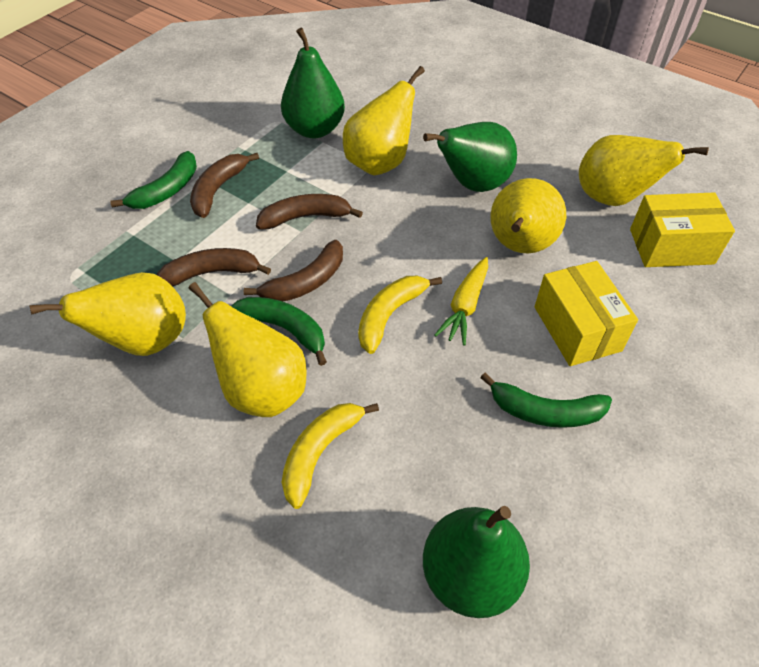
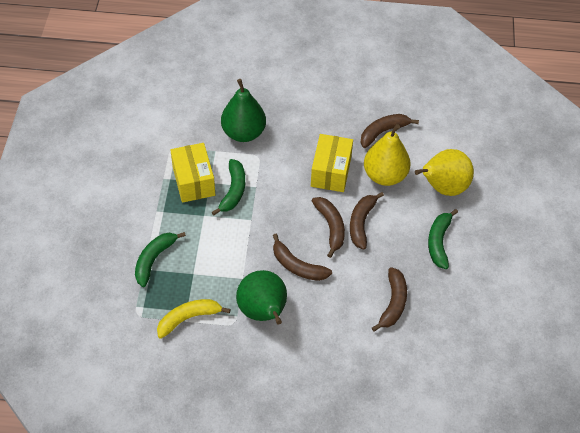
brown banana: [157,248,271,286] [190,153,259,218] [244,240,343,301] [256,194,363,230] = 4 -> [273,234,332,281] [312,197,345,258] [350,192,384,249] [360,114,419,148] [372,267,407,332] = 5
green pear: [281,28,345,139] [423,122,517,192] [423,506,530,618] = 3 -> [221,79,266,142] [236,270,287,325] = 2
yellow banana: [282,403,379,509] [358,276,442,354] = 2 -> [157,299,231,339] = 1
yellow carrot: [435,257,488,346] = 1 -> none = 0
yellow pear: [29,272,186,356] [188,282,307,417] [343,66,425,176] [490,178,566,253] [579,135,709,206] = 5 -> [364,124,410,186] [415,149,474,196] = 2

